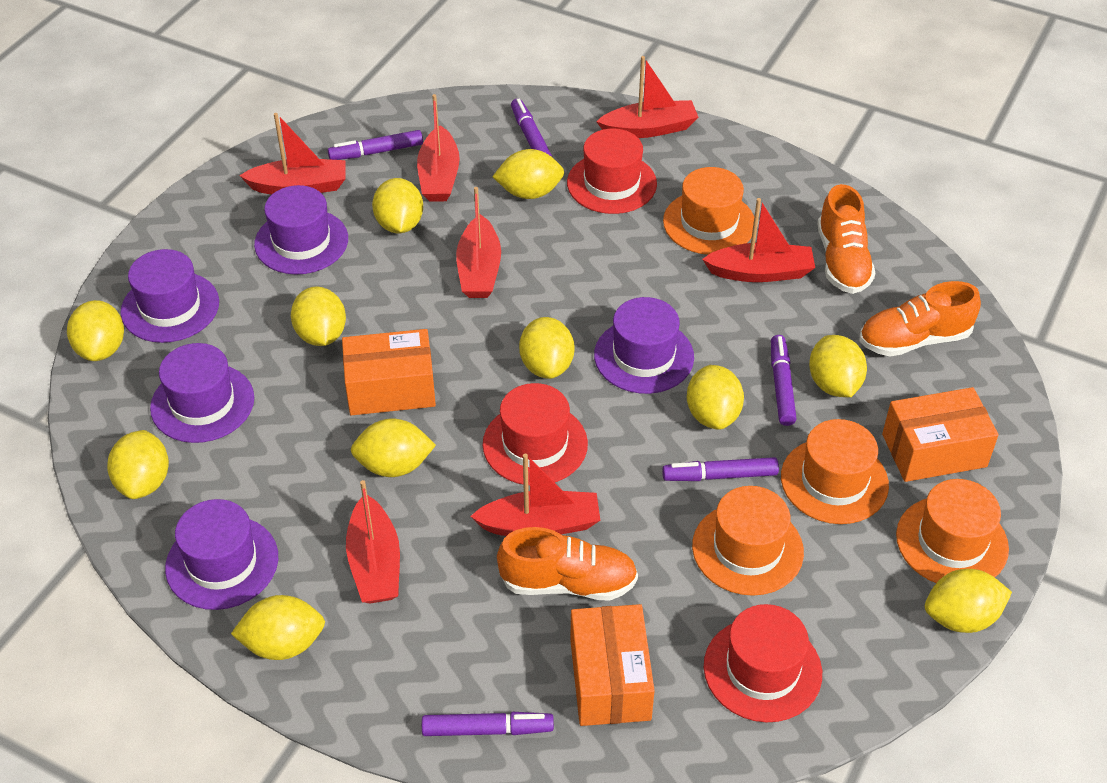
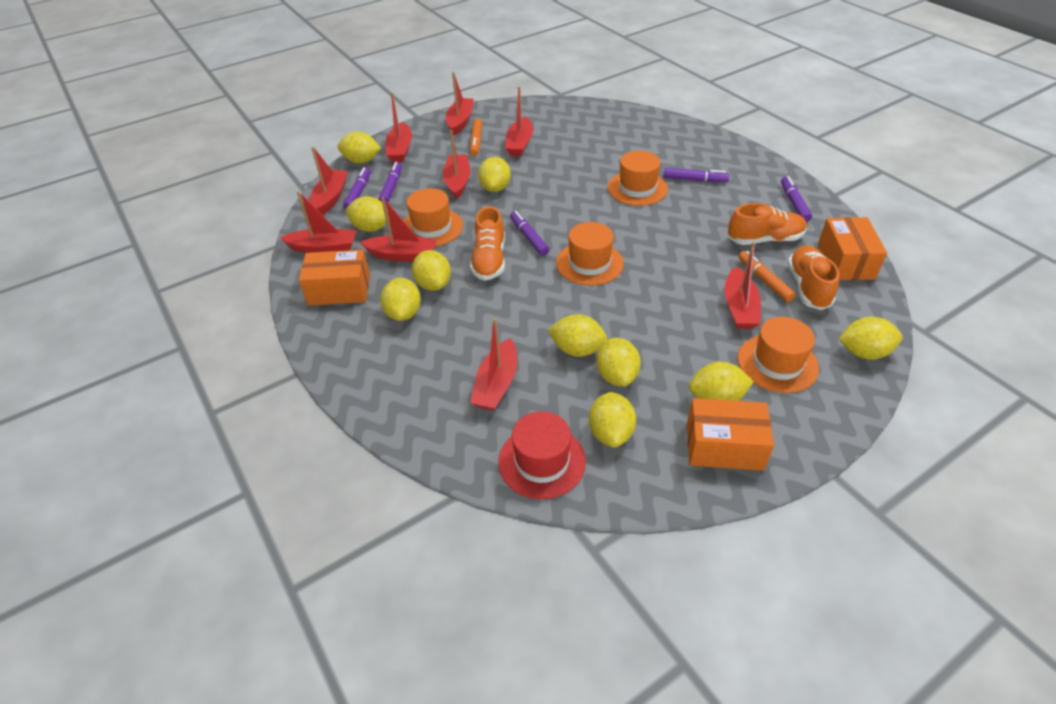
orange marker: none = 0 -> [470,119,482,156] [738,251,796,302] = 2
purple hat: [121,249,219,343] [150,343,254,443] [165,499,278,610] [254,185,348,274] [594,297,694,394] = 5 -> none = 0
red boat: [239,113,346,195] [346,480,400,603] [417,94,460,201] [456,187,501,298] [470,454,601,536] [596,56,699,138] [702,198,815,282] = 7 -> [280,191,356,253] [310,147,348,215] [360,197,437,262] [386,92,412,162] [443,130,470,199] [446,72,474,135] [470,318,517,411] [505,86,533,157] [725,242,761,329] = 9
red hat: [483,383,588,485] [567,129,657,214] [704,604,822,723] = 3 -> [498,411,586,499] = 1
yellow lemon: [67,300,124,361] [107,430,169,499] [231,595,325,660] [291,287,346,346] [351,418,436,477] [372,178,423,233] [492,149,564,199] [519,317,574,379] [687,365,744,430] [809,335,867,397] [925,569,1012,633] = 11 -> [338,131,381,164] [346,196,390,232] [380,278,421,321] [412,250,451,291] [478,157,511,192] [547,314,608,357] [589,392,636,448] [596,338,641,387] [689,362,754,401] [839,317,902,360] = 10

